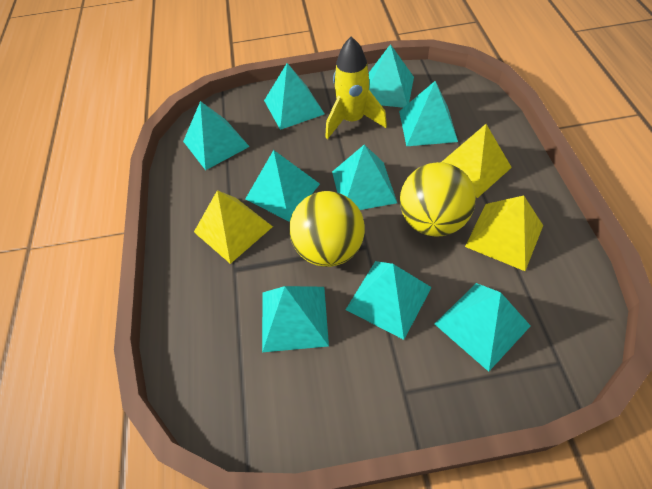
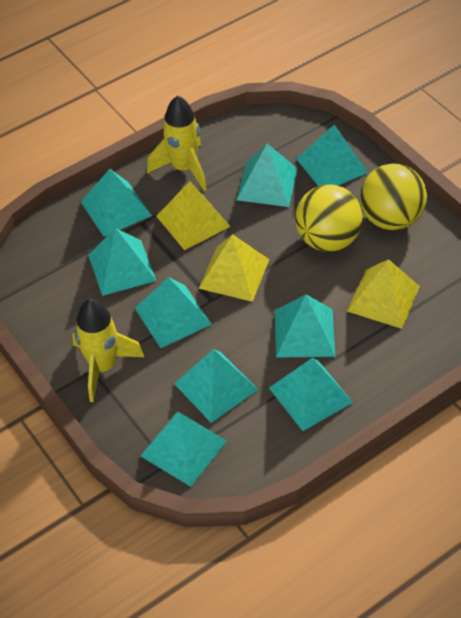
yellow rocket: [325,36,387,139] = 1 -> [72,299,144,402] [147,96,207,191] = 2

